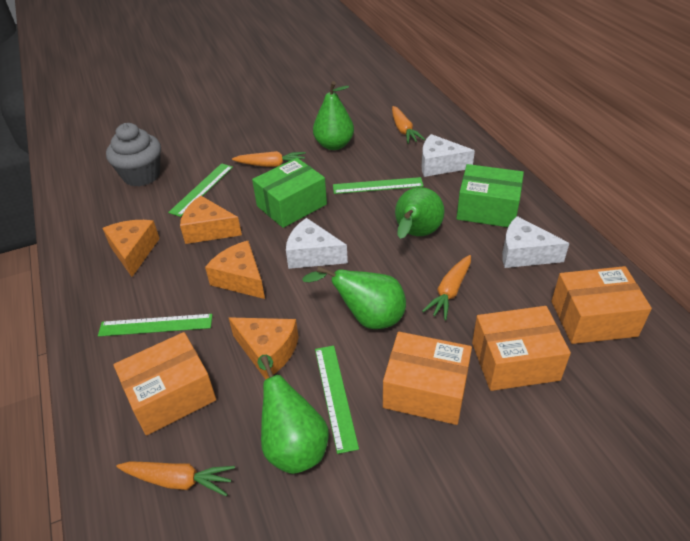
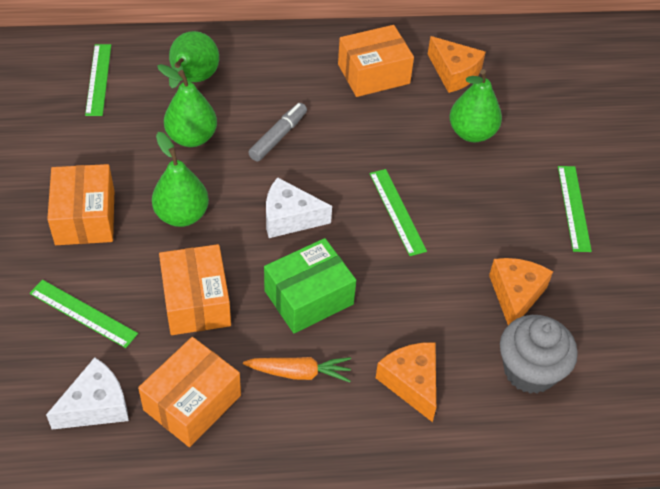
green box: [252,158,327,228] [456,164,524,227] = 2 -> [264,238,356,333] = 1
grey marker: none = 0 -> [248,103,307,161] = 1
orange carrot: [116,461,235,496] [232,151,306,167] [392,106,425,144] [422,255,471,320] = 4 -> [243,357,351,382] = 1
orange cheese: [103,220,160,277] [180,196,242,244] [205,241,265,299] [229,317,299,380] = 4 -> [376,342,436,422] [428,36,486,93] [489,258,553,325] = 3
white cheese: [286,218,348,269] [422,134,475,177] [502,216,569,268] = 3 -> [46,357,129,430] [266,177,332,238] = 2

